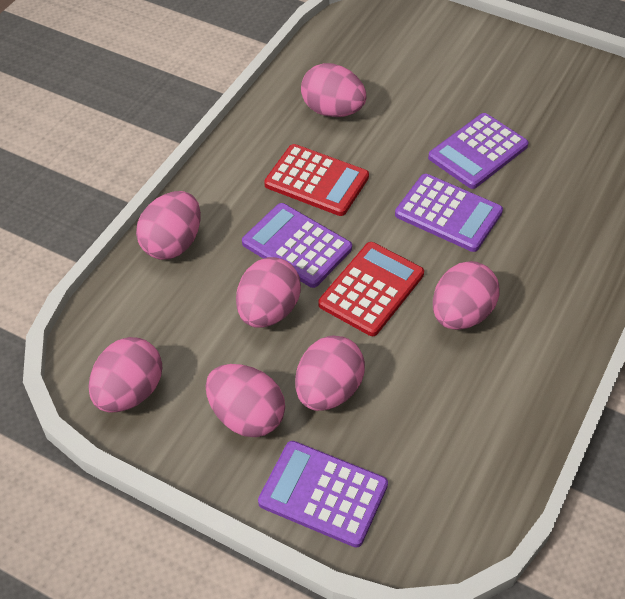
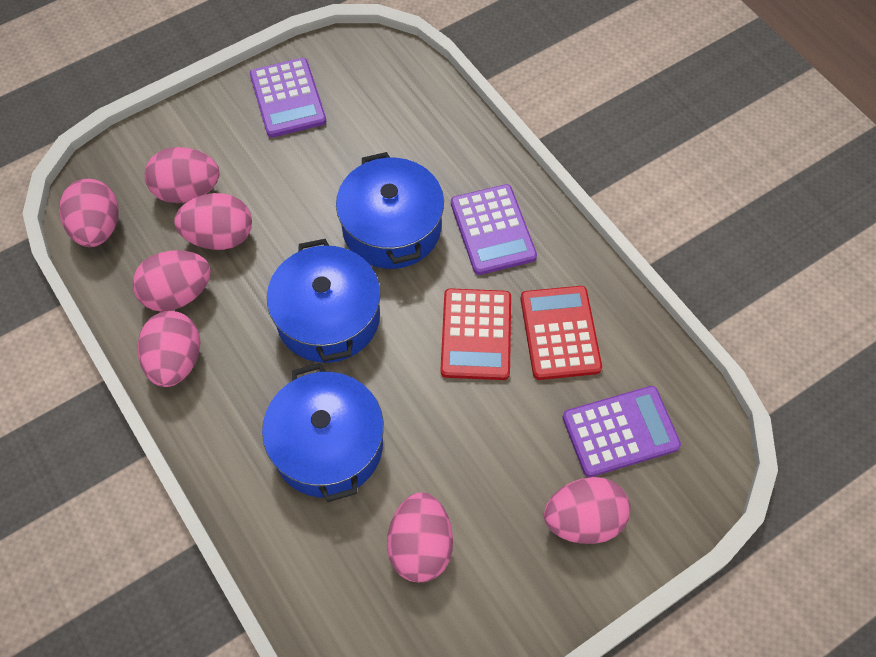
blue pot: none = 0 -> [262,363,384,502] [267,239,381,363] [336,152,444,269] = 3
purple calculator: [242,203,352,288] [258,441,388,547] [395,174,503,252] [428,113,528,189] = 4 -> [250,58,326,138] [451,184,537,275] [562,386,681,477] = 3

